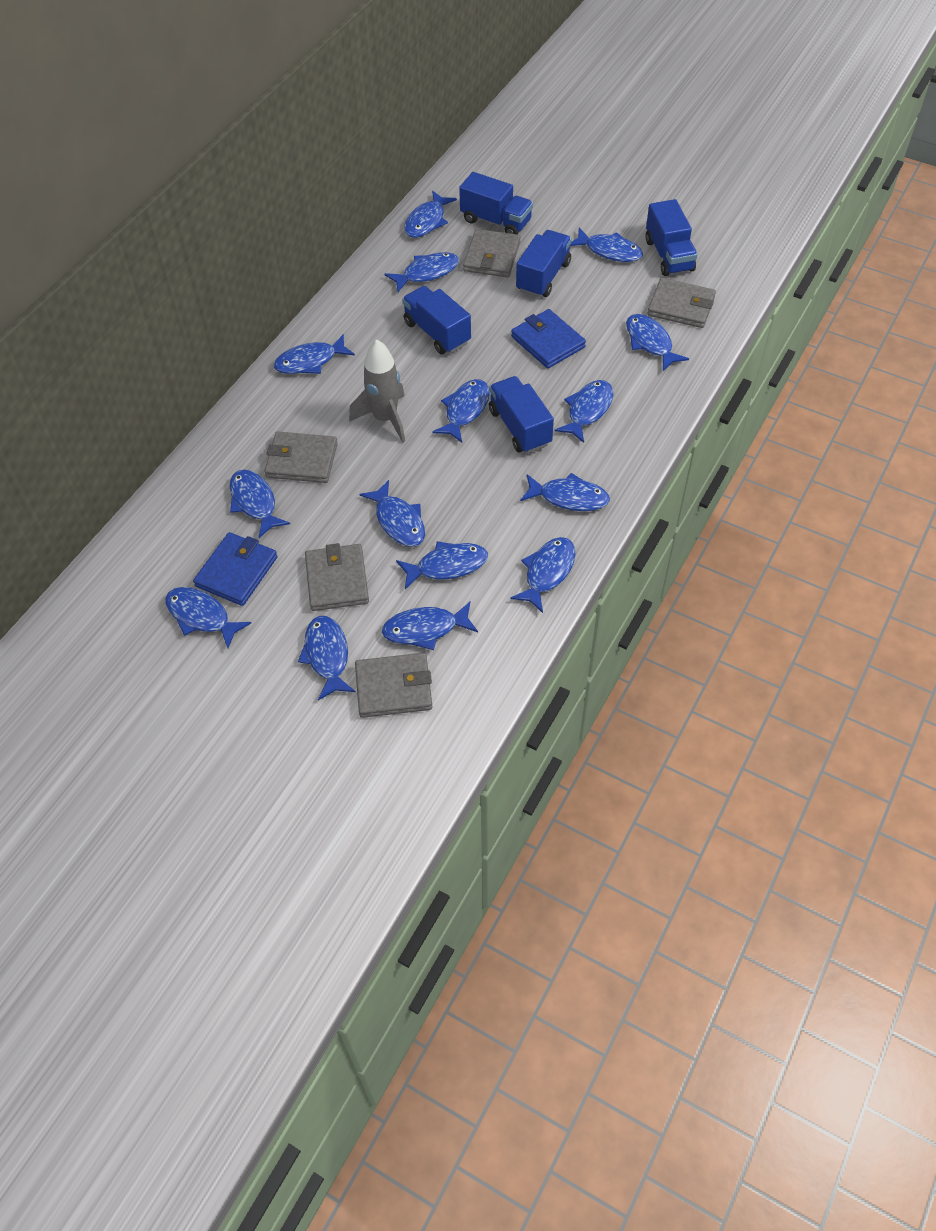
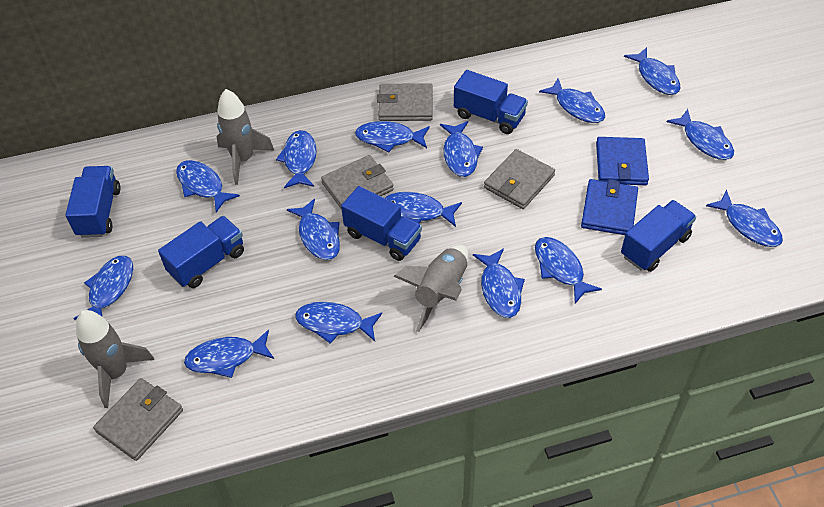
grey rocket: [349,339,405,443] = 1 -> [76,310,154,408] [217,89,275,185] [393,245,469,332] = 3
grey wallet: [264,431,338,483] [305,543,369,611] [355,653,432,718] [463,229,521,278] [647,278,716,328] = 5 -> [93,378,183,461] [321,155,394,210] [377,83,433,121] [484,149,555,209] = 4

